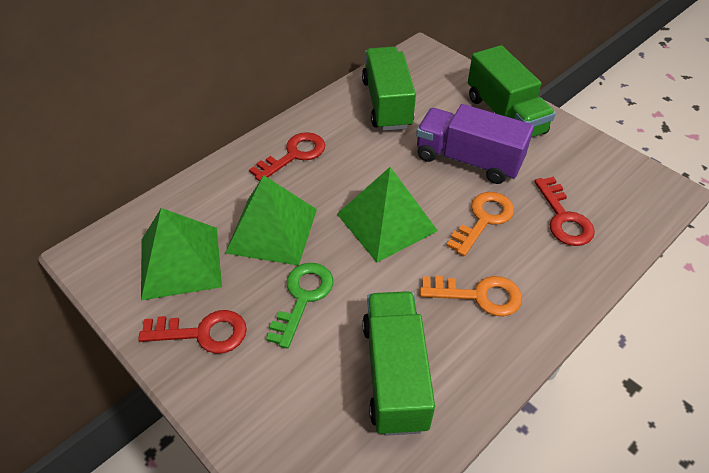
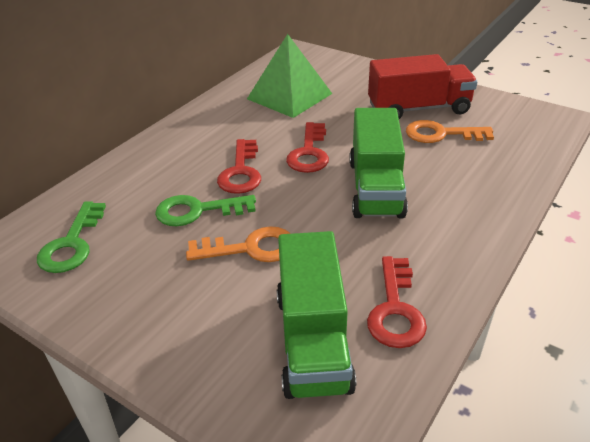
green key: [266,263,333,349] = 1 -> [37,201,106,273] [155,195,256,226] = 2
green pyramid: [141,208,222,301] [225,175,317,266] [337,167,438,262] = 3 -> [247,34,332,118] = 1
green truck: [362,47,416,131] [362,291,435,436] [468,45,556,138] = 3 -> [277,231,356,399] [349,108,408,219] = 2
purple truck: [416,104,534,184] = 1 -> none = 0
red truck: none = 0 -> [368,54,477,119] = 1

